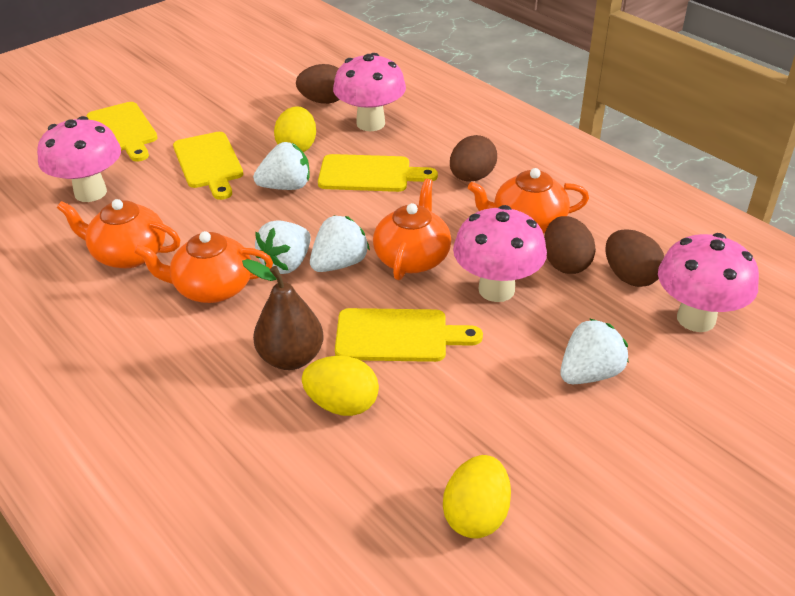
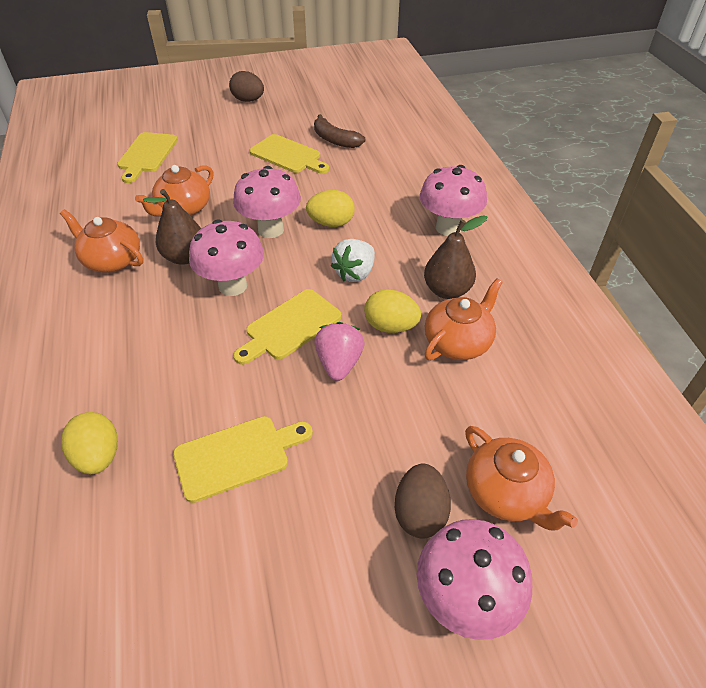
brown banana: none = 0 -> [314,114,365,148] = 1
brown egg: [296,64,340,104] [450,135,497,182] [544,216,596,274] [606,229,664,287] = 4 -> [229,71,264,102] [395,463,451,538] = 2
brown pear: [242,259,324,370] = 1 -> [143,189,201,265] [424,215,487,299] = 2
pink strawberry: none = 0 -> [314,322,365,381] = 1
white strawberry: [253,142,310,190] [255,220,311,274] [310,215,370,272] [560,318,629,384] = 4 -> [331,239,375,282] = 1

